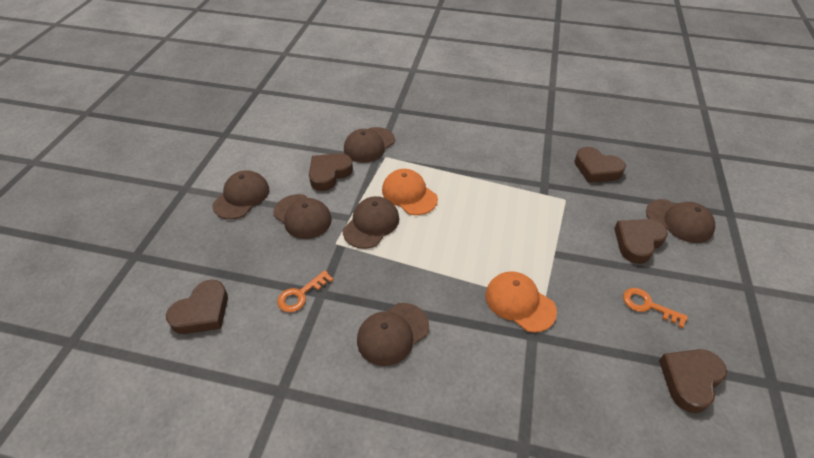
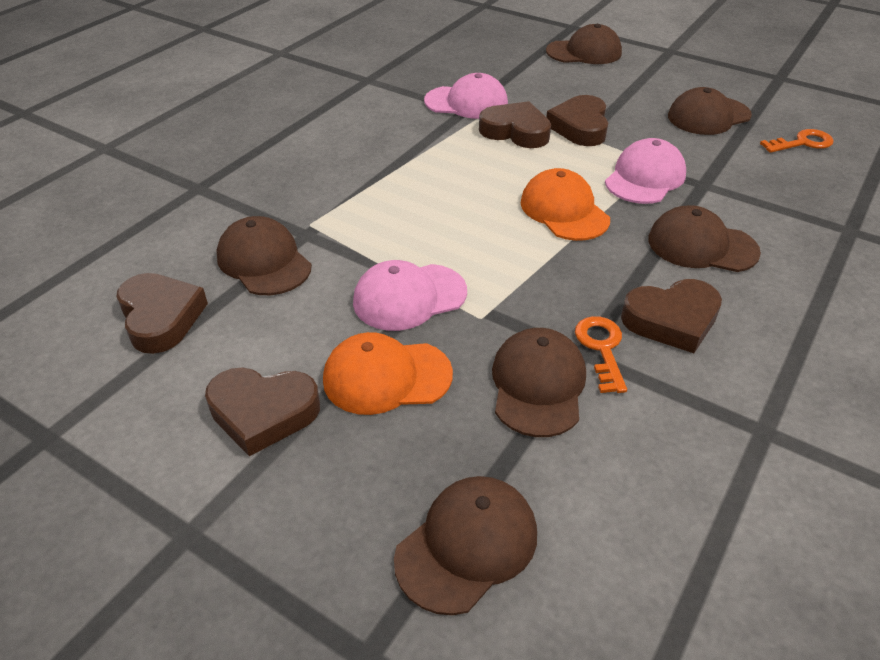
pink cap: none = 0 -> [353,260,467,331] [424,73,508,119] [605,138,686,204] = 3

